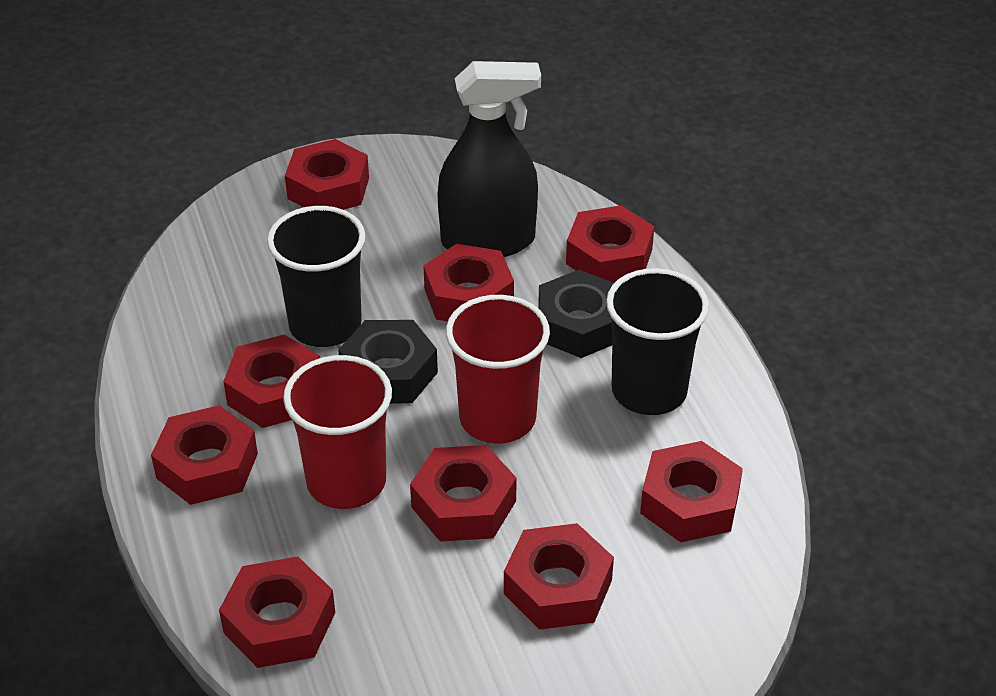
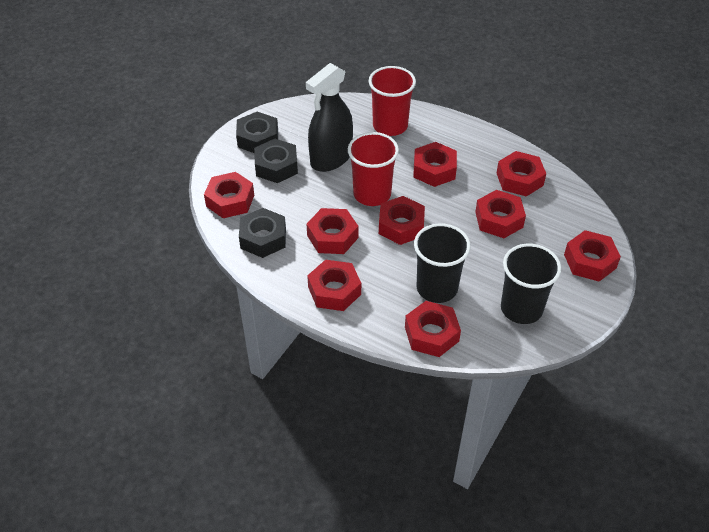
black nut: [338,320,438,403] [538,270,614,358] = 2 -> [236,112,278,153] [239,208,286,258] [254,139,298,183] = 3

